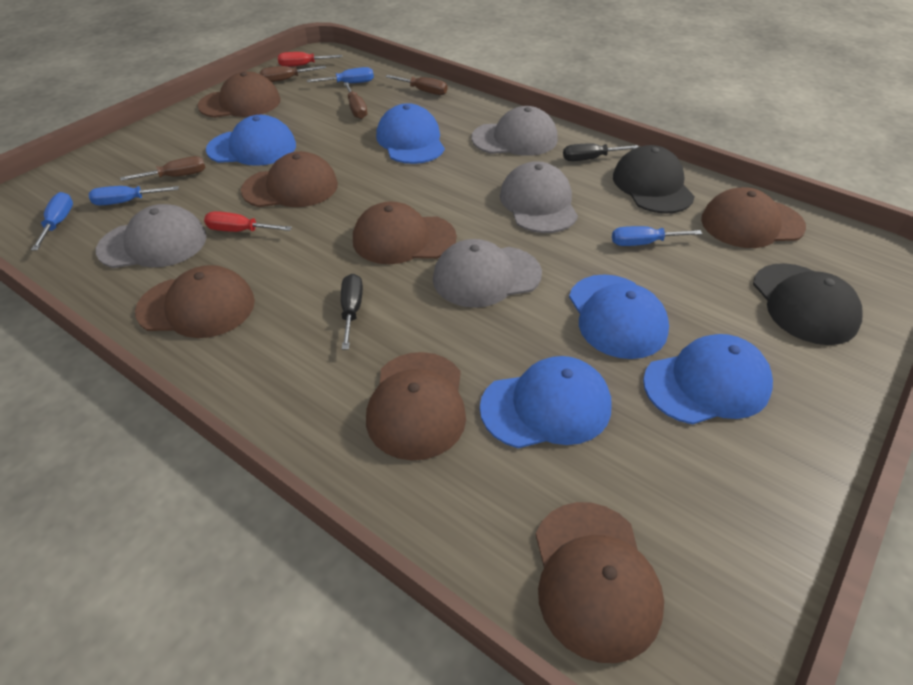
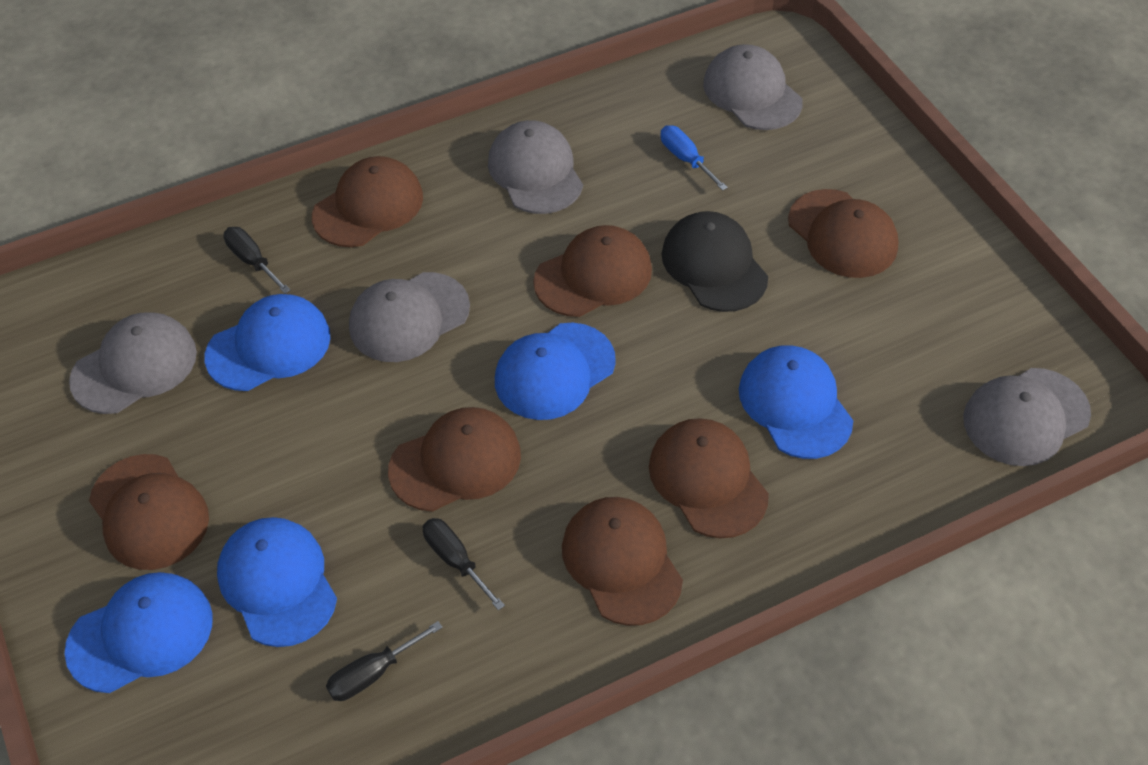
black cap: [613,145,695,214] [753,263,863,345] = 2 -> [662,211,768,312] = 1
black screwdriver: [341,274,363,350] [563,143,639,161] = 2 -> [223,227,290,294] [326,621,443,701] [423,518,505,611] = 3
blue screwdriver: [31,192,73,251] [89,186,179,205] [307,67,374,83] [612,226,702,246] = 4 -> [661,125,728,191] = 1
brown screwdriver: [120,156,205,181] [259,66,326,82] [344,82,367,119] [386,75,448,95] = 4 -> none = 0
grey cap: [96,204,207,268] [433,239,542,308] [472,106,558,156] [500,161,578,233] = 4 -> [69,312,197,414] [349,272,470,362] [488,120,583,214] [703,44,803,130] [963,368,1091,466] = 5
red screwdriver: [204,211,292,232] [278,52,342,67] = 2 -> none = 0

